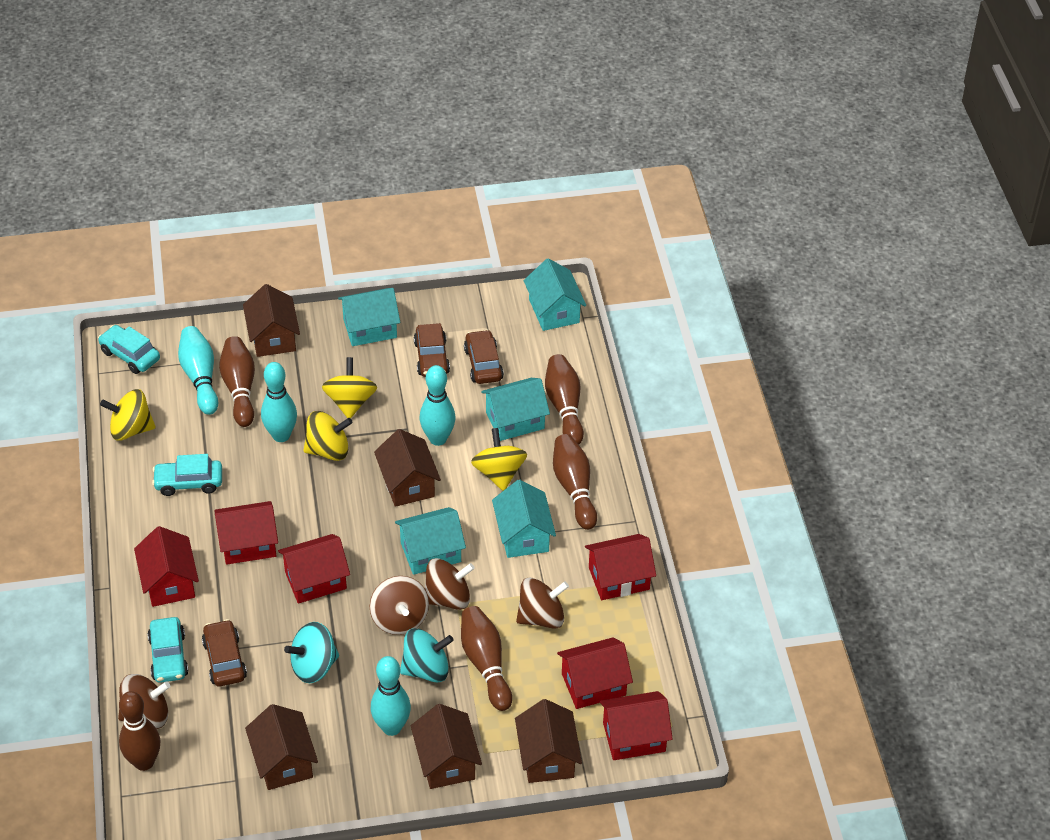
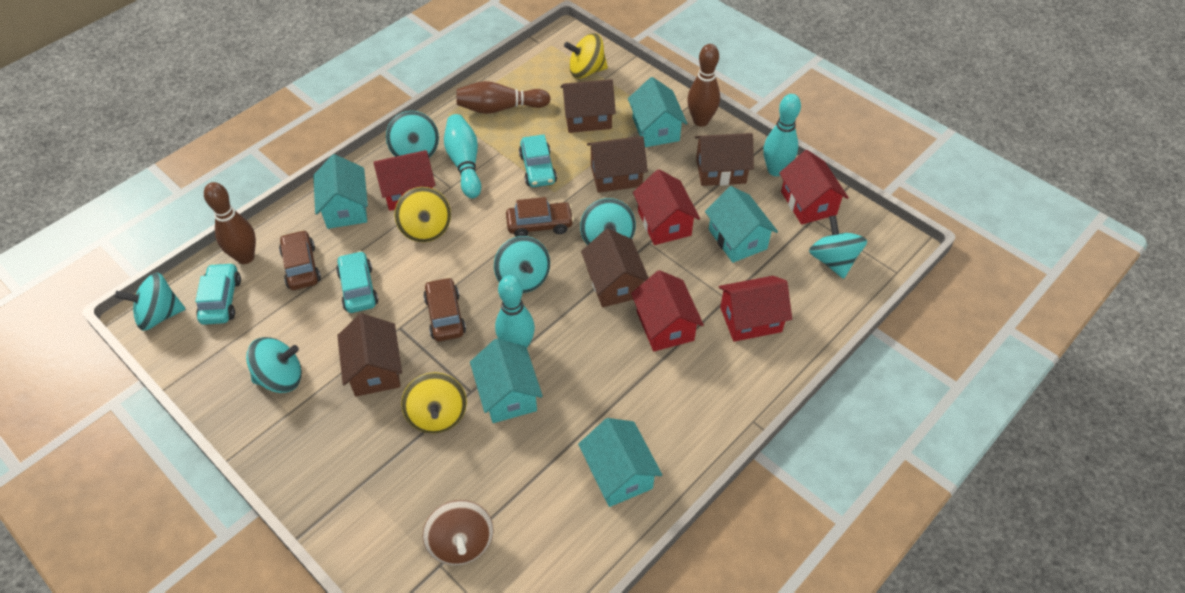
brown bowling pin: [119,691,161,771] [219,336,255,427] [461,606,512,711] [545,354,584,445] [553,434,597,530] = 5 -> [204,182,256,264] [456,81,551,114] [687,44,720,127] = 3
brown spinning top: [118,674,170,729] [370,576,429,635] [425,558,475,610] [516,578,569,629] = 4 -> [423,500,494,565] = 1
red house: [134,526,199,607] [214,501,278,565] [278,534,350,604] [557,637,633,709] [585,534,656,600] [600,691,673,760] = 6 -> [373,150,435,211] [631,270,704,351] [633,169,700,245] [719,276,792,342] [779,150,849,224] = 5
turquoise bowling pin: [178,326,218,415] [261,362,297,442] [371,656,411,736] [420,365,456,446] = 4 -> [444,114,481,198] [495,275,535,347] [764,94,801,176] = 3
turquoise spinning top: [284,622,339,683] [400,628,454,682] = 2 -> [115,272,185,331] [246,337,302,393] [386,111,439,158] [494,236,550,293] [580,198,636,245] [809,215,867,279] = 6
yellow spinning top: [100,389,156,441] [303,411,353,461] [322,357,377,418] [471,428,527,491] = 4 -> [395,187,451,242] [401,372,467,433] [564,33,608,79] = 3

